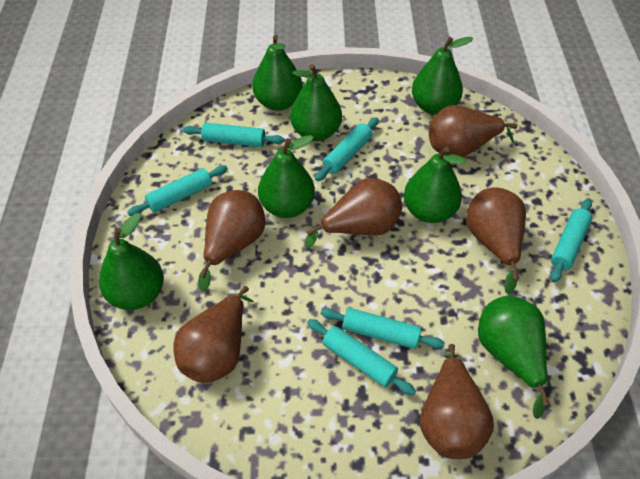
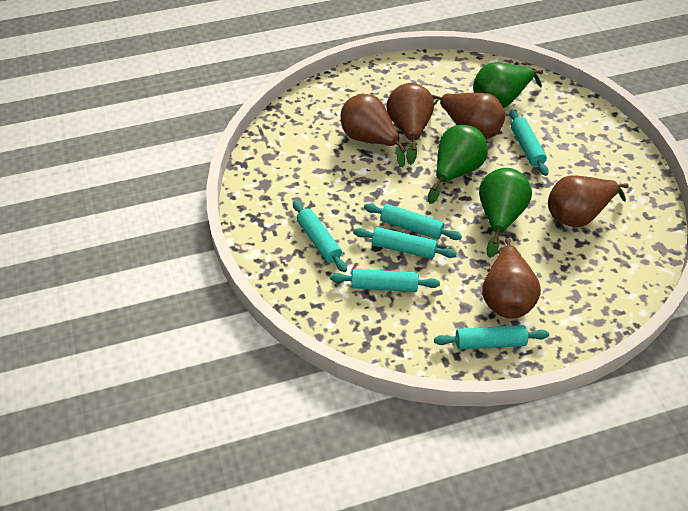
brown pear: [173,286,254,383] [198,190,265,291] [305,178,402,248] [420,344,494,459] [429,105,517,157] [466,187,526,294] = 6 -> [341,94,406,167] [387,83,434,165] [432,93,505,139] [482,238,541,319] [548,175,628,227] = 5
green pear: [99,213,164,310] [252,35,303,111] [258,135,315,218] [290,64,342,141] [404,146,466,223] [412,37,474,115] [478,296,550,419] = 7 -> [428,125,488,204] [473,63,543,108] [479,168,532,258] = 3

